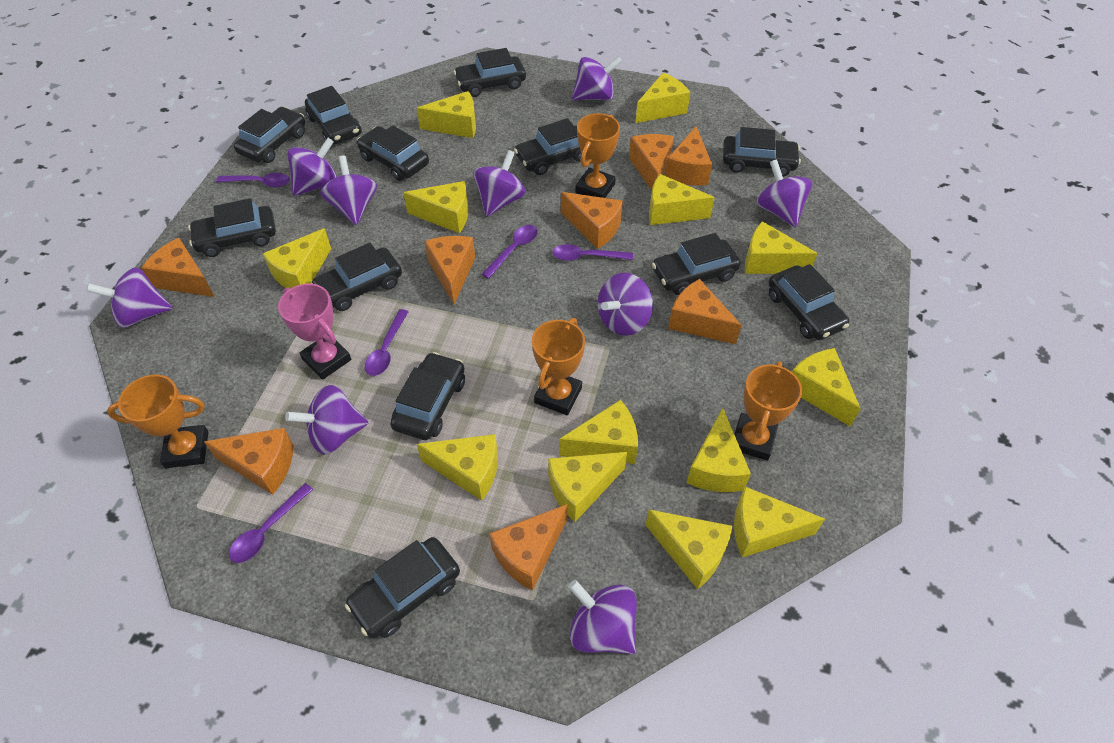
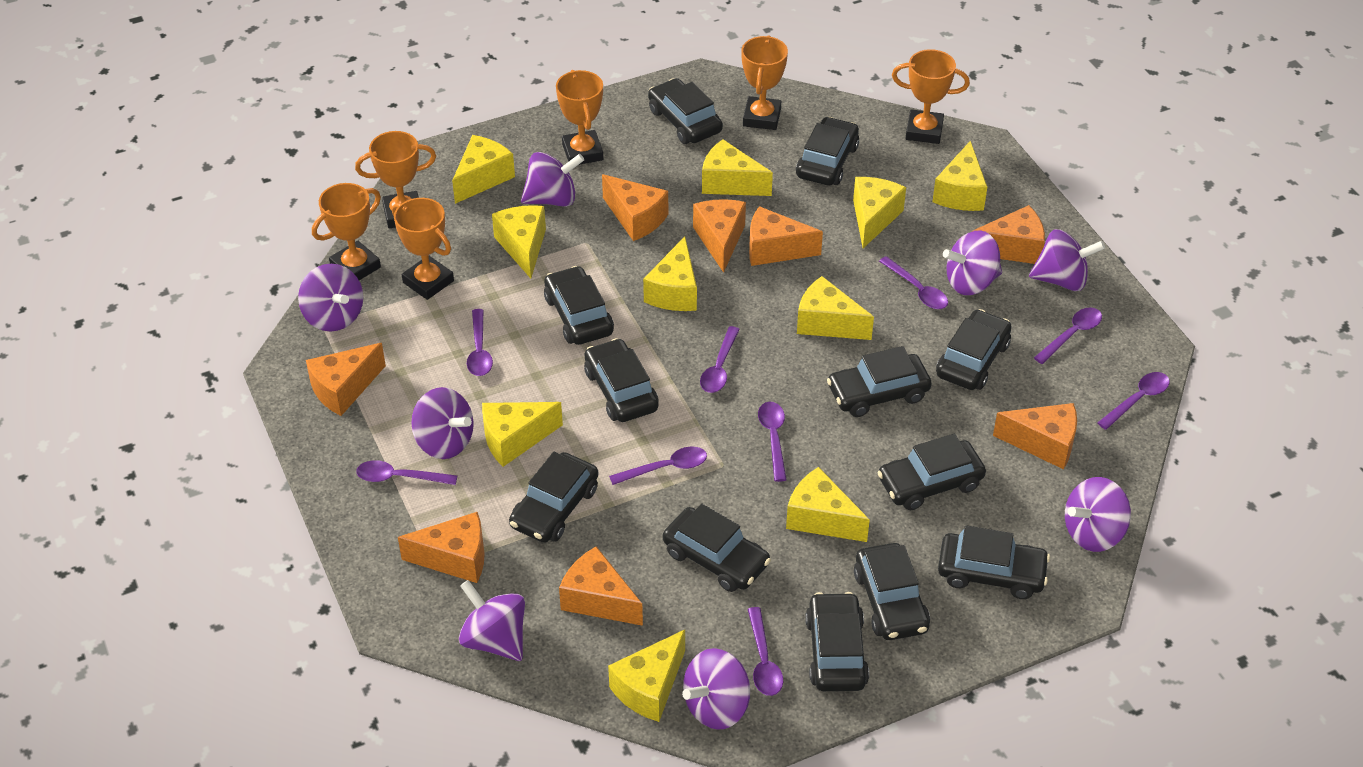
orange trophy: [107,375,208,468] [532,318,585,415] [576,113,620,198] [734,361,802,461] = 4 -> [312,183,381,280] [355,131,436,229] [392,198,454,300] [556,70,603,165] [741,35,788,130] [892,49,970,144] = 6
pink trophy: [278,284,351,380] = 1 -> none = 0
purple spinning top: [87,267,172,328] [285,385,368,454] [287,138,337,196] [320,156,377,226] [473,150,525,217] [568,580,637,654] [572,56,622,100] [598,273,653,336] [757,159,812,227] = 9 -> [298,264,363,331] [411,387,474,459] [459,580,525,661] [521,152,584,207] [682,648,750,730] [943,230,1002,295] [1029,229,1105,291] [1065,477,1131,552] = 8
purple spoon: [216,173,290,187] [229,483,313,563] [365,309,409,376] [482,225,538,279] [552,244,633,261] = 5 -> [356,460,457,485] [467,309,493,376] [609,447,707,485] [700,326,740,393] [748,607,783,696] [758,402,787,482] [879,256,948,309] [1034,308,1102,364] [1097,372,1170,430] = 9
yellow cheese: [263,228,331,289] [403,181,468,233] [417,91,476,138] [417,434,498,501] [548,452,627,522] [559,400,638,464] [636,73,690,123] [645,510,732,590] [649,174,715,225] [686,408,751,492] [734,487,825,557] [745,221,818,274] [792,348,861,427] = 13 -> [452,135,515,204] [482,402,563,467] [492,205,546,279] [608,630,685,722] [643,236,697,311] [702,139,773,196] [786,467,870,542] [797,276,874,340] [853,177,906,248] [932,141,987,211] = 10

